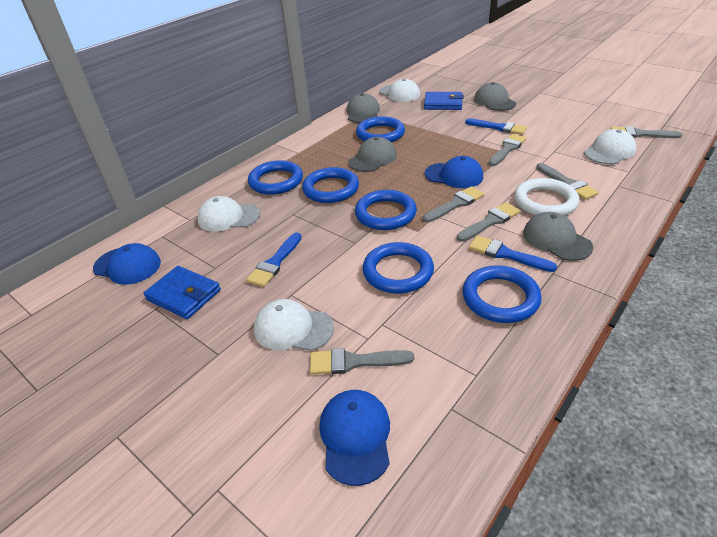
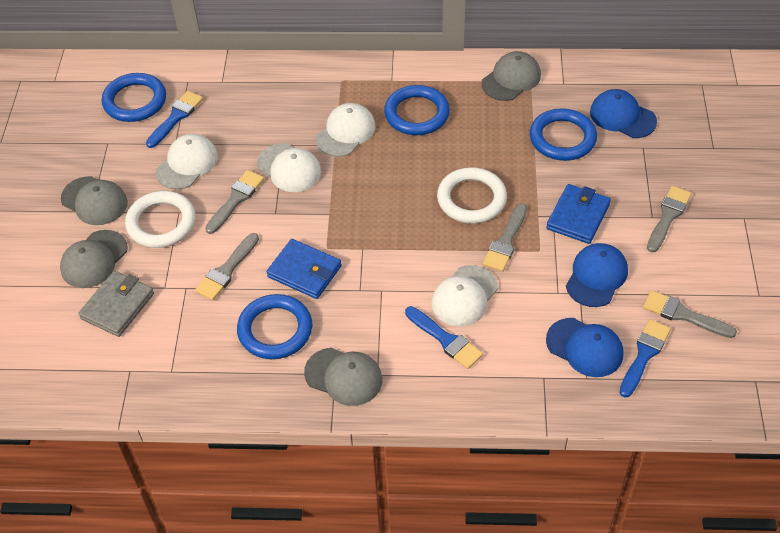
blue ring: [248,160,303,195] [302,167,359,203] [355,190,417,230] [356,116,405,142] [363,242,434,293] [462,265,542,323] = 6 -> [102,73,166,122] [237,294,312,359] [384,85,450,135] [530,108,597,161] = 4
grey brush: [310,348,414,374] [423,186,484,223] [457,202,520,242] [489,134,526,166] [536,163,599,200] [611,126,682,138] = 6 -> [195,233,259,300] [205,170,264,234] [483,203,527,272] [643,290,737,338] [647,186,692,252] = 5
grey wallet: none = 0 -> [78,271,154,337] = 1
white ring: [514,178,579,216] = 1 -> [125,191,196,248] [437,167,507,224] = 2

